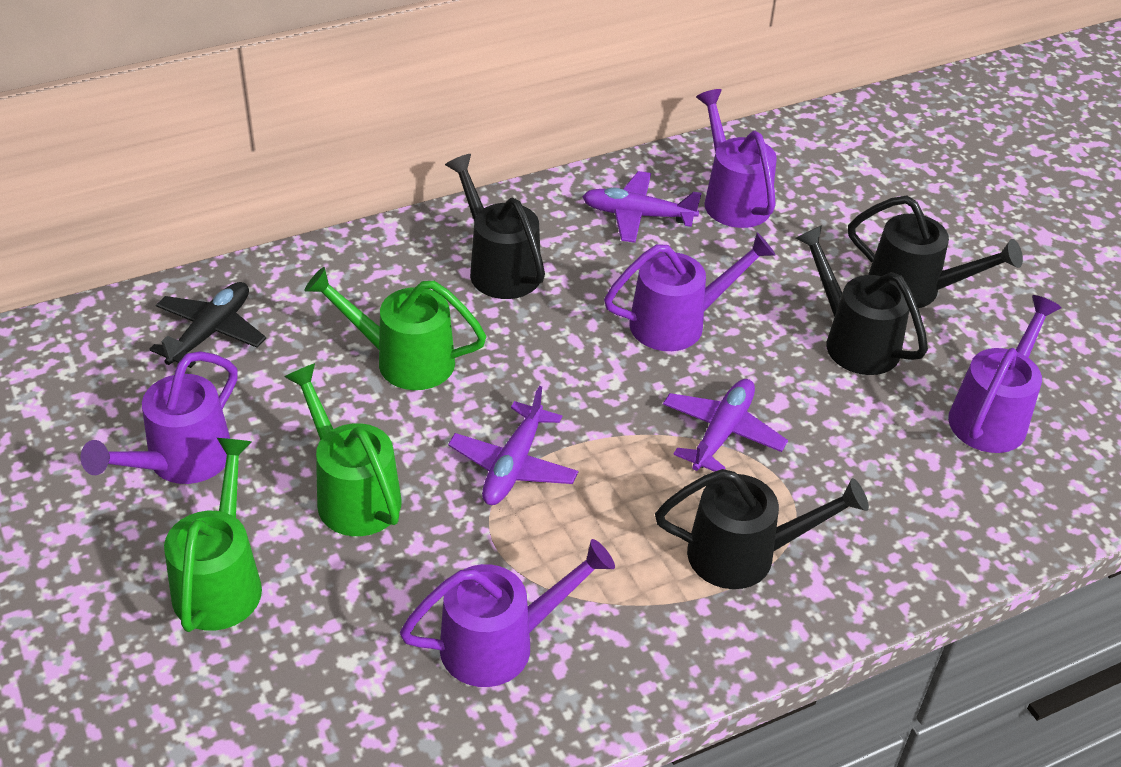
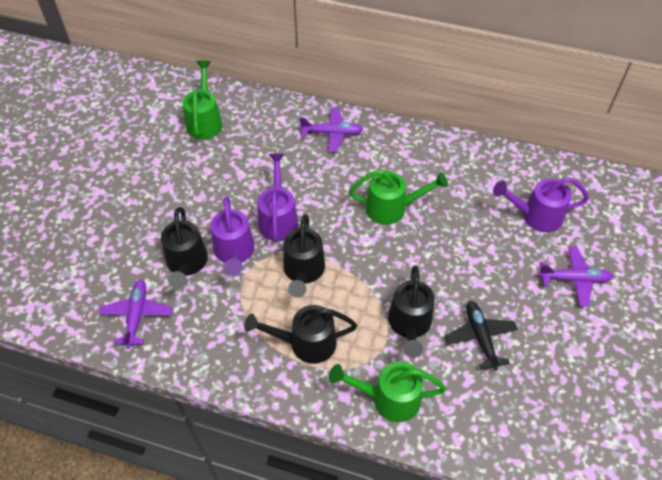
purple watering can: [81,351,238,484] [400,539,615,687] [604,232,775,351] [696,89,777,228] [948,295,1061,453] = 5 -> [211,196,255,276] [257,154,298,242] [493,177,589,232] = 3

